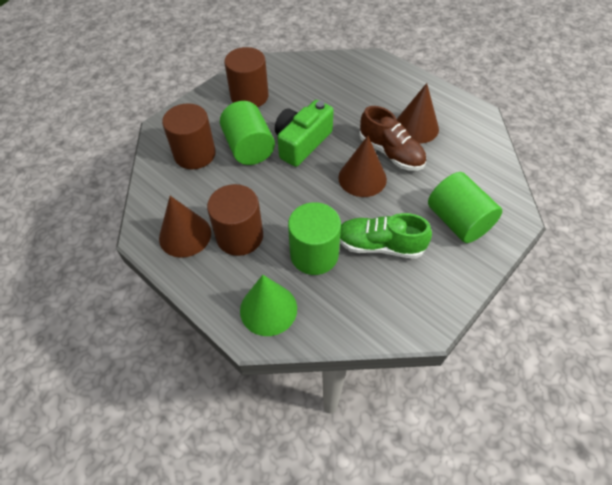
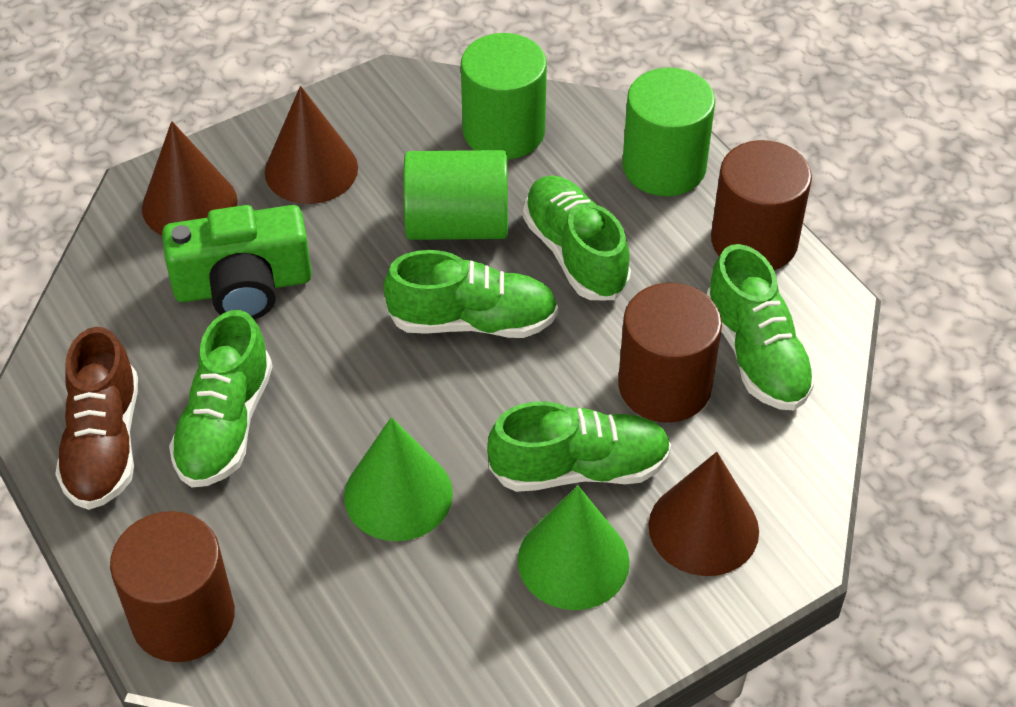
green cone: [240,275,297,336] = 1 -> [344,417,453,541] [518,486,630,610] = 2
green shoe: [340,213,432,259] = 1 -> [169,310,272,487] [384,250,558,338] [487,401,671,492] [523,175,631,300] [707,244,816,410] = 5

